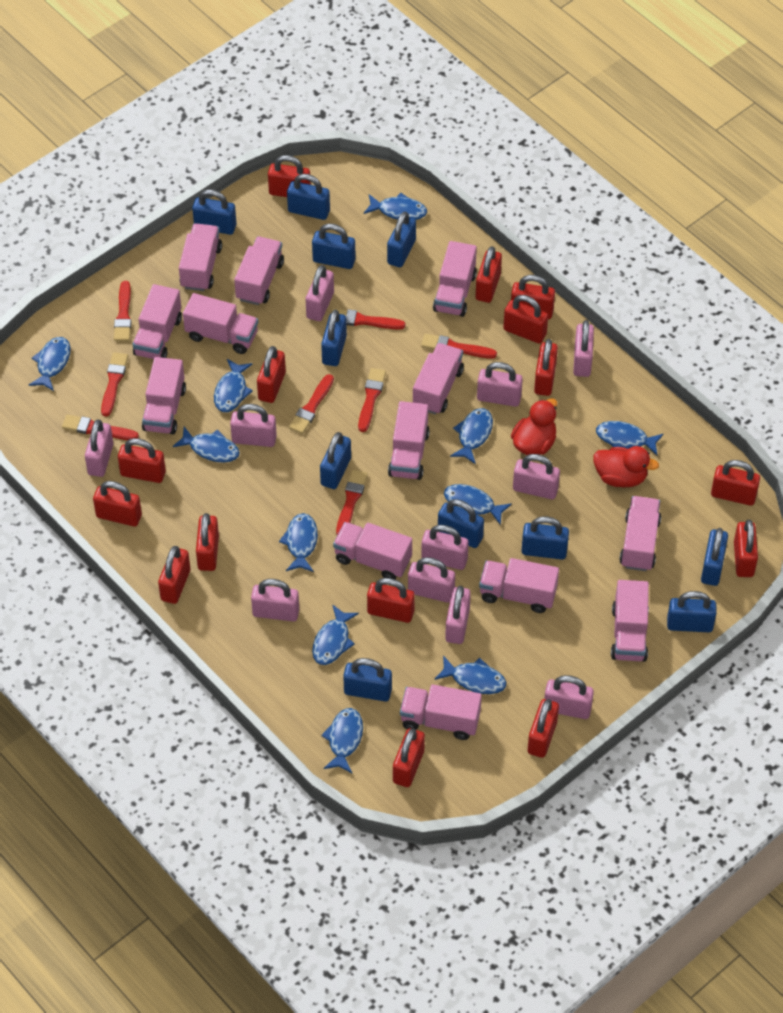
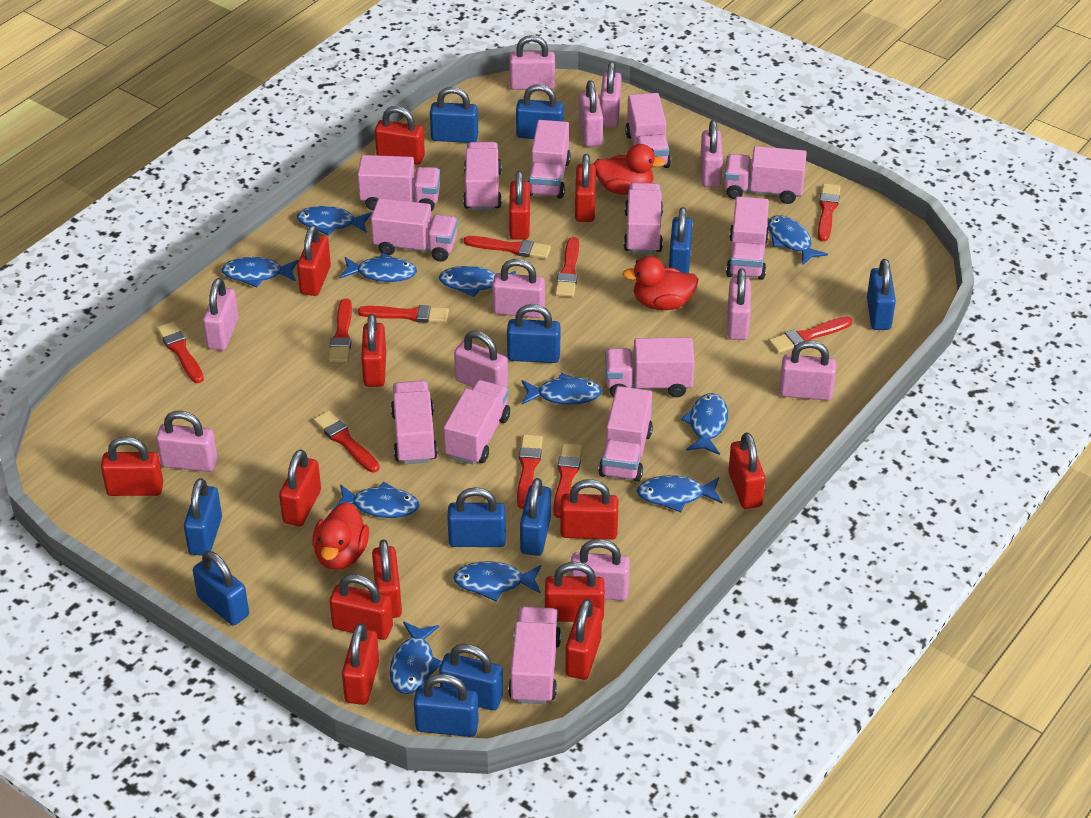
red brush: [62,414,139,440] [101,352,128,416] [114,281,132,341] [289,374,334,434] [331,308,405,330] [336,470,368,535] [358,368,386,432] [421,334,497,359] = 8 -> [157,321,204,383] [313,411,380,473] [329,299,352,362] [358,305,449,323] [464,236,551,259] [517,434,543,509] [553,443,583,518] [555,237,579,297] [769,316,852,353] [817,183,841,242] = 10
red duck: [511,398,557,455] [593,446,659,487] = 2 -> [312,502,369,570] [593,144,666,195] [622,256,699,310] = 3
red padlock: [93,481,142,527] [118,438,166,483] [158,546,190,604] [196,513,219,571] [257,346,286,403] [268,155,311,197] [367,578,415,623] [393,728,425,787] [476,246,502,303] [503,295,548,344] [511,275,555,319] [528,699,559,758] [534,339,558,396] [711,460,760,506] [734,520,758,577] = 15 -> [101,436,163,496] [279,449,321,526] [297,225,331,296] [329,574,393,640] [342,623,379,705] [361,314,386,387] [372,540,402,618] [375,106,425,165] [509,171,530,240] [545,562,605,622] [560,479,619,540] [565,599,602,680] [575,154,596,222] [728,432,765,509] = 14

